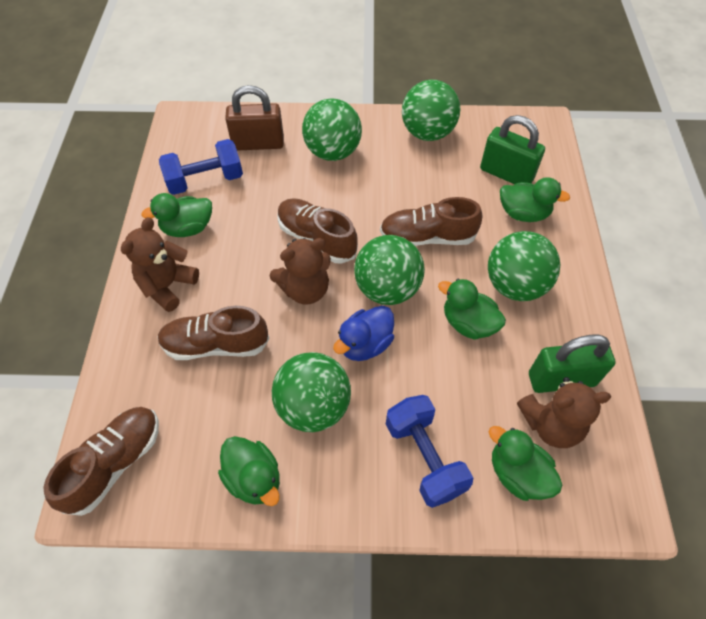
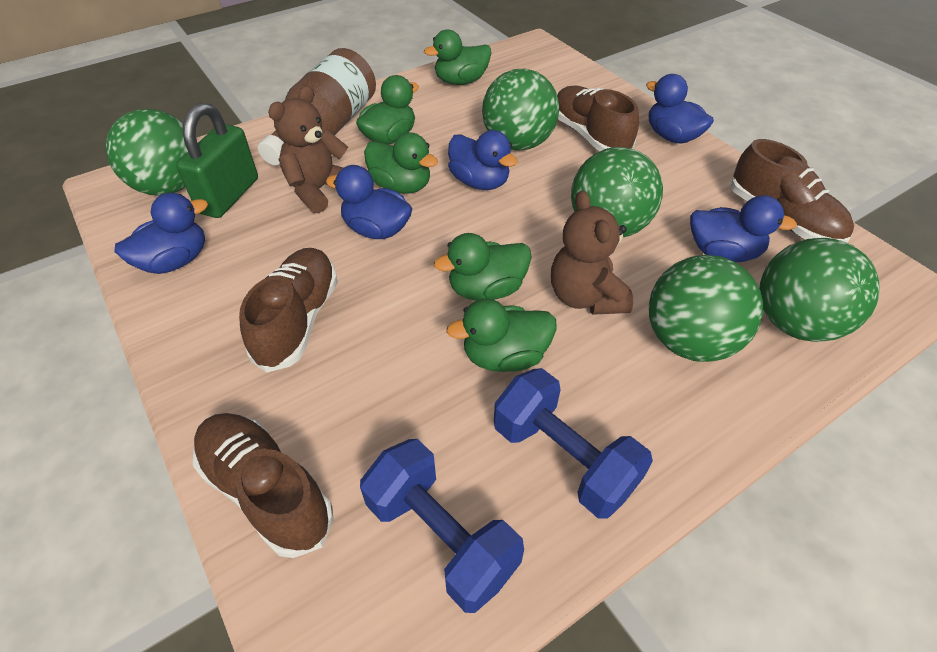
blue duck: [333,306,394,361] = 1 -> [114,193,208,274] [326,165,412,239] [448,130,518,190] [646,74,714,144] [690,195,797,262] = 5
brown bottle: none = 0 -> [257,48,376,165] = 1
brown padlock: [225,85,284,150] = 1 -> none = 0
brown teddy bear: [121,217,199,312] [270,238,331,304] [517,377,611,448] = 3 -> [268,86,348,213] [551,190,633,315] = 2
green padlock: [480,115,545,184] [529,335,616,393] = 2 -> [176,103,258,218] = 1

